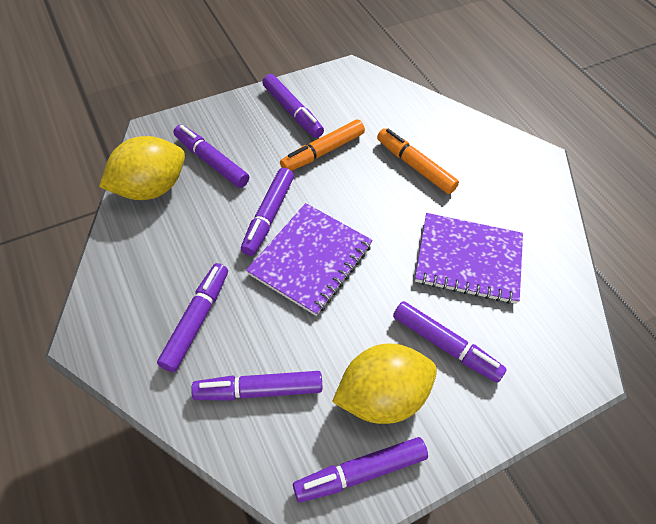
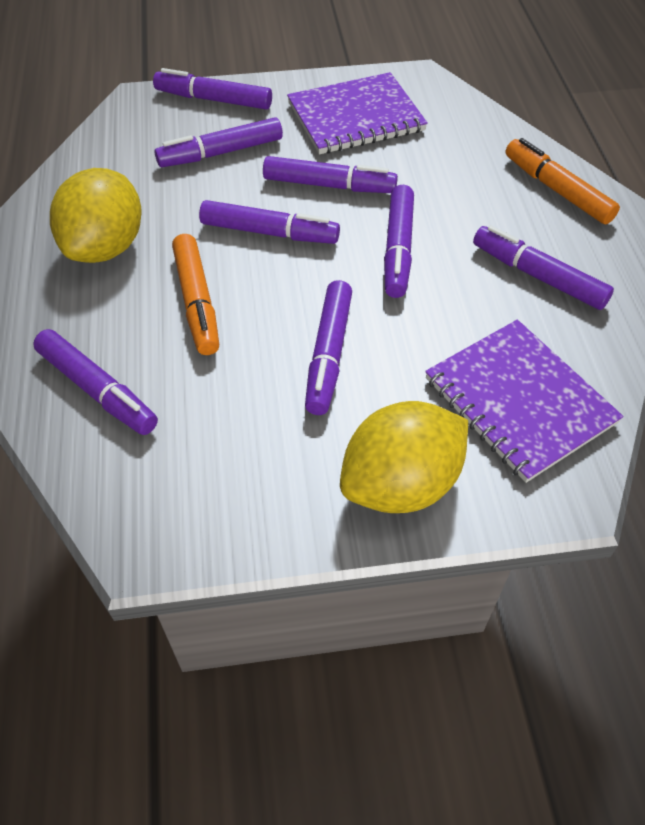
purple marker: [157,263,228,372] [173,125,249,188] [191,371,322,400] [241,168,294,256] [262,74,324,138] [293,437,428,503] [393,301,506,383] = 7 -> [33,329,158,435] [153,68,272,110] [155,117,283,167] [199,200,340,244] [263,156,398,193] [305,280,352,415] [384,185,414,298] [473,225,614,310] = 8

